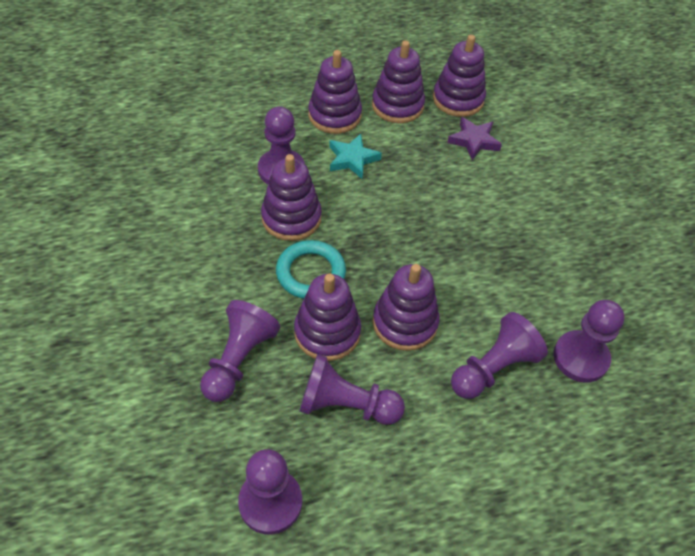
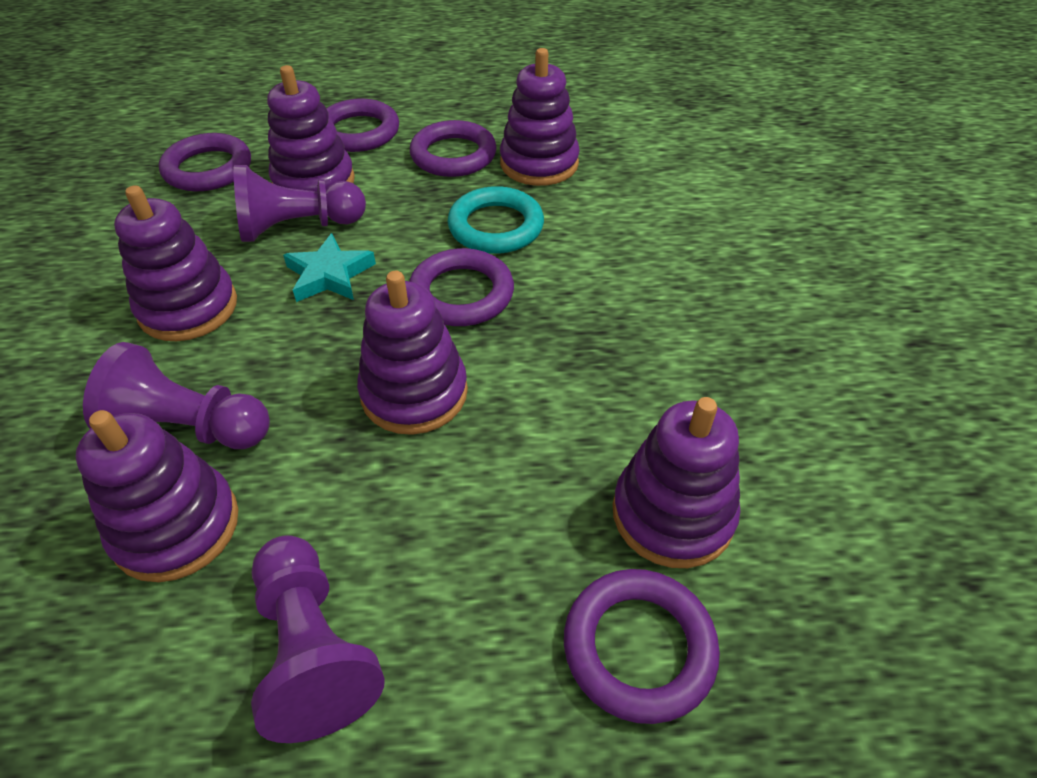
purple pawn: [200,300,280,402] [238,449,302,535] [258,106,304,184] [300,354,405,425] [451,312,548,399] [553,300,625,383] = 6 -> [83,342,270,449] [233,165,366,242] [251,535,385,743] = 3
purple ring: none = 0 -> [159,133,251,191] [326,99,399,152] [409,248,514,326] [410,120,497,177] [564,569,720,724] = 5
purple star: [447,117,502,160] = 1 -> none = 0

